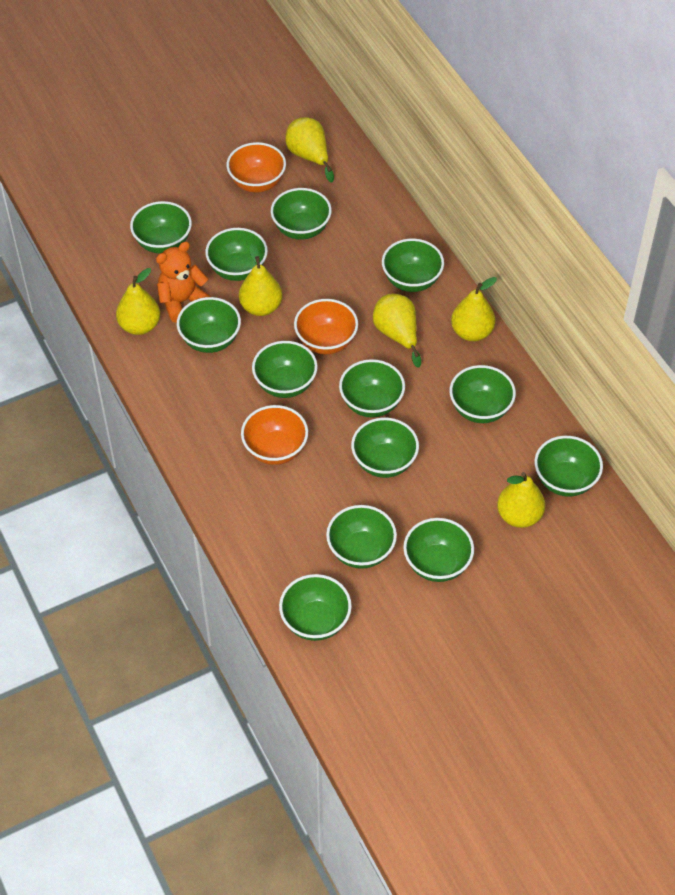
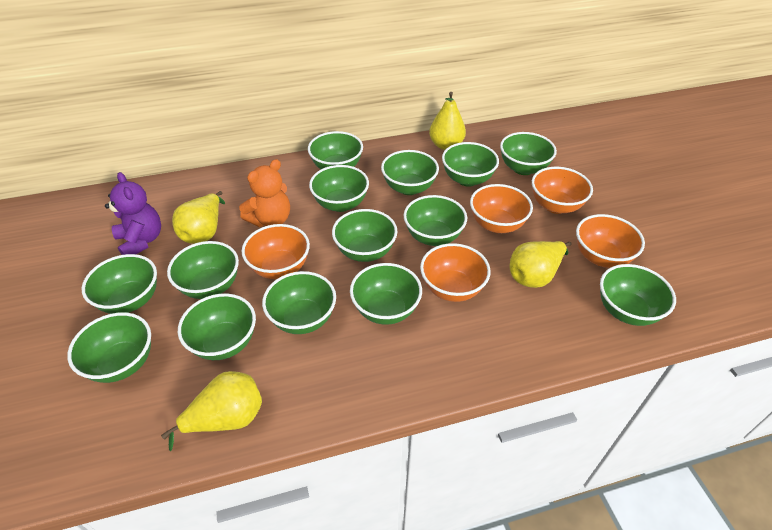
green bowl: [130,201,192,253] [177,297,241,353] [205,228,268,281] [252,341,318,398] [271,188,332,239] [279,574,352,641] [326,505,397,569] [339,359,405,417] [351,417,419,478] [382,238,444,292] [403,518,474,582] [450,365,516,423] [535,436,603,497] = 13 -> [67,312,151,383] [82,254,157,314] [167,241,239,299] [178,293,256,360] [262,271,336,334] [308,131,363,169] [309,165,369,212] [332,209,397,262] [350,263,422,325] [381,150,439,195] [404,195,467,246] [442,142,499,187] [500,132,557,175] [600,264,676,326] = 14
orange bowl: [226,142,286,193] [241,405,308,465] [294,299,358,354] = 3 -> [242,224,310,279] [420,243,491,302] [470,184,533,233] [532,167,593,214] [576,214,645,268] = 5
purple teddy bear: none = 0 -> [105,172,161,255] = 1
yellow pear: [116,268,160,335] [239,244,282,316] [285,117,334,182] [373,294,421,368] [451,277,497,341] [497,472,545,528] = 6 -> [161,371,262,451] [172,191,225,244] [429,92,466,150] [509,241,572,288] = 4

